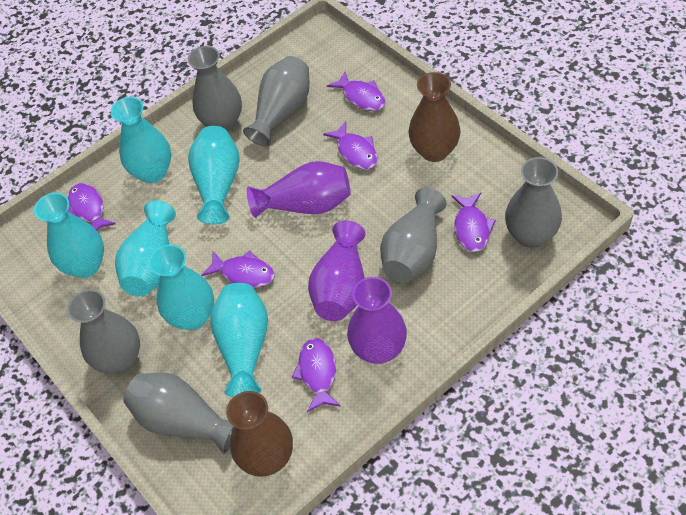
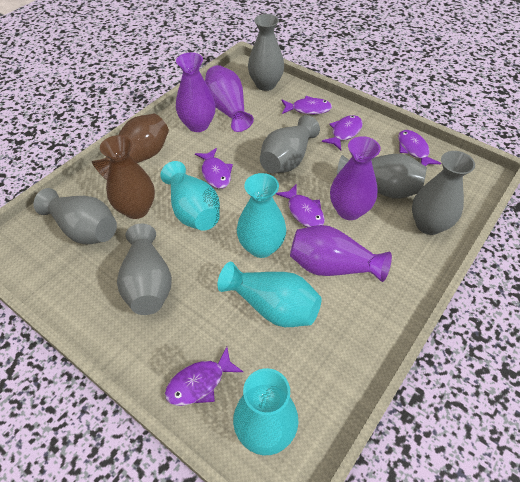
purple vase: [247,161,351,218] [308,220,365,321] [347,277,407,364] = 3 -> [176,53,216,132] [205,65,254,132] [290,225,392,282] [330,136,381,220] = 4
turquoise vase: [34,193,104,278] [111,97,171,183] [115,200,176,296] [149,244,214,330] [188,126,240,224] [210,283,268,397] = 6 -> [160,161,220,231] [218,262,322,327] [233,368,298,455] [237,173,286,258] = 4

